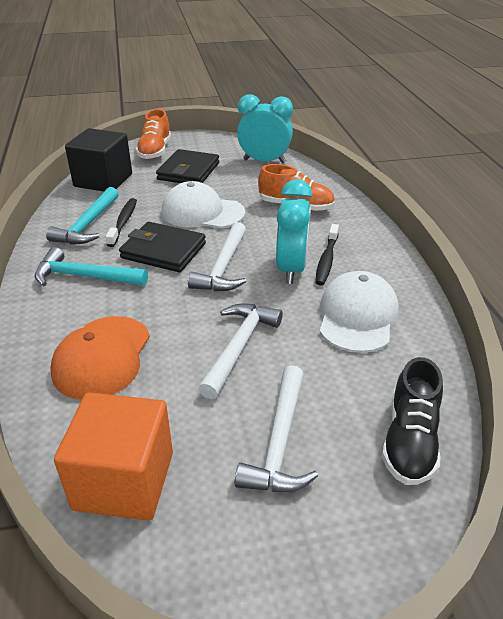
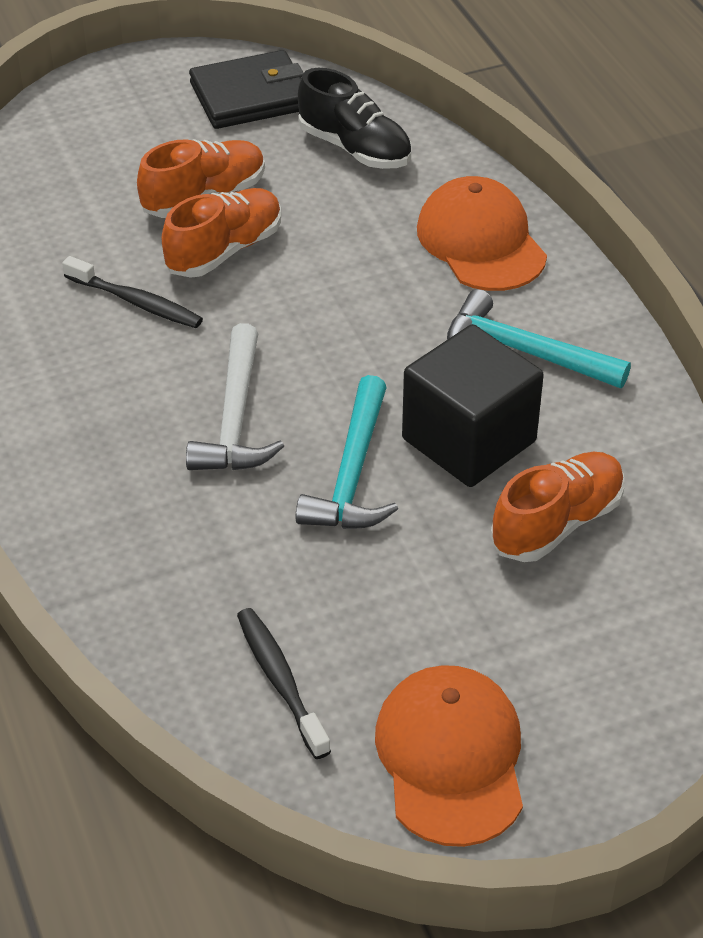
black wallet: [119,222,206,272] [156,149,219,183] = 2 -> [189,50,304,129] = 1
orange cap: [50,316,150,400] = 1 -> [375,665,523,847] [417,176,547,291] = 2
orange cube: [54,392,173,521] = 1 -> none = 0
orange shoe: [136,109,171,160] [258,164,335,211] = 2 -> [137,139,265,218] [162,188,281,278] [491,452,625,562] = 3
turquoise clock: [237,94,293,163] [276,179,312,284] = 2 -> none = 0
white cap: [162,181,245,228] [320,271,399,353] = 2 -> none = 0
white hammer: [188,222,246,291] [198,303,283,399] [235,365,318,492] = 3 -> [186,323,284,470] = 1

